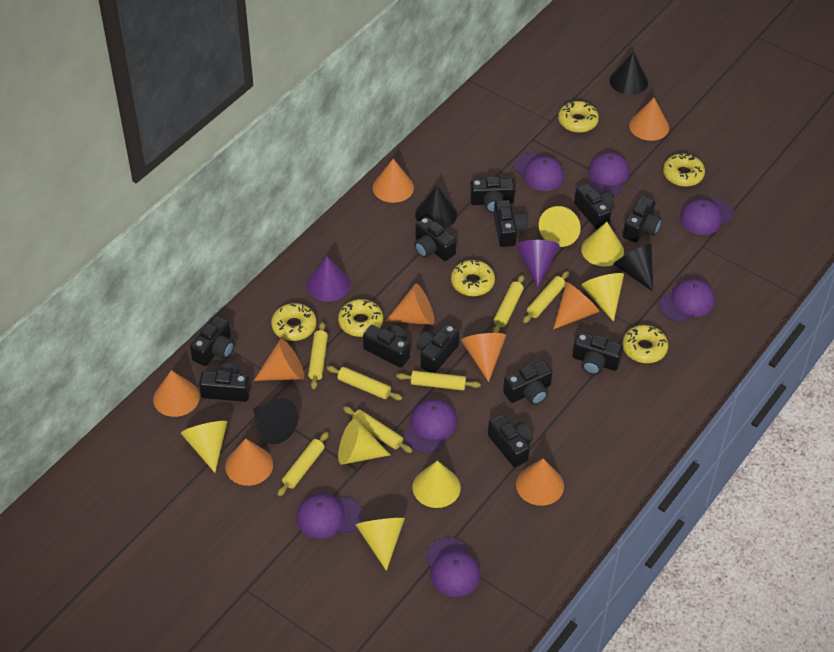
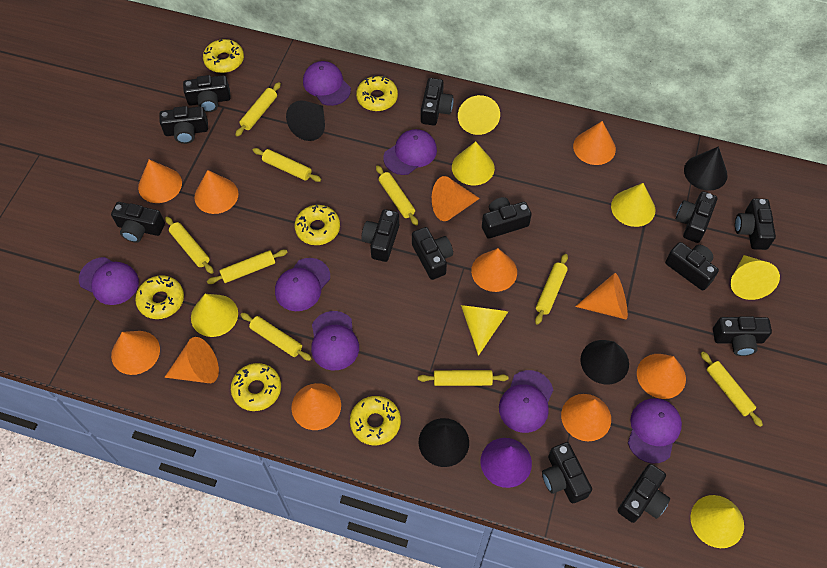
black camera: [190,316,234,366] [199,363,250,402] [363,325,410,368] [414,217,456,261] [416,324,460,373] [470,176,515,213] [488,414,533,467] [494,200,527,247] [503,361,552,405] [573,333,623,375] [574,184,615,230] [623,196,662,243] = 12 -> [111,202,165,243] [160,106,208,144] [183,75,231,112] [361,209,399,262] [412,227,453,280] [421,78,453,126] [482,197,532,239] [542,442,592,503] [618,464,670,523] [665,242,719,291] [676,191,717,243] [713,316,772,356] [735,198,776,250] = 13
orange cone: [153,370,200,417] [225,438,273,486] [254,339,304,381] [373,159,414,203] [386,284,435,325] [461,333,506,382] [516,458,564,506] [553,282,600,330] [629,98,669,141] = 9 -> [111,331,160,375] [138,159,182,203] [164,337,219,383] [194,170,238,214] [291,383,341,430] [432,176,480,221] [471,248,517,292] [561,394,611,441] [573,121,616,165] [575,273,628,319] [637,354,686,399] = 11
purple cone: [306,256,350,302] [516,240,560,287] = 2 -> [481,438,532,488] = 1
yellow rolling pin: [278,432,329,496] [308,322,328,389] [327,366,402,400] [343,406,412,453] [396,371,481,390] [493,275,524,333] [523,271,569,323] = 7 -> [165,217,214,274] [207,250,288,284] [235,82,281,137] [241,313,312,361] [253,148,321,182] [376,165,418,226] [418,370,509,386] [535,254,568,325] [701,352,763,427] = 9

